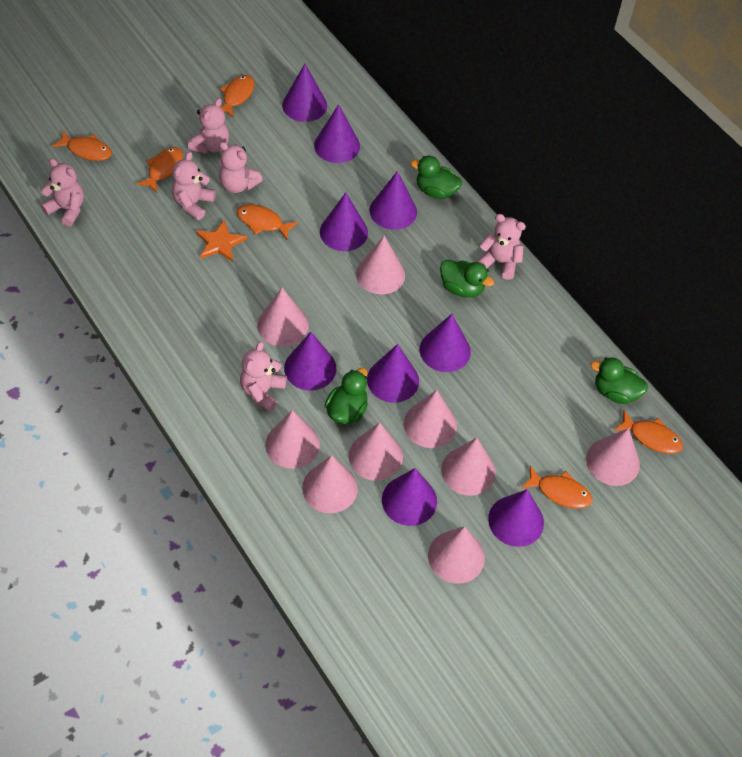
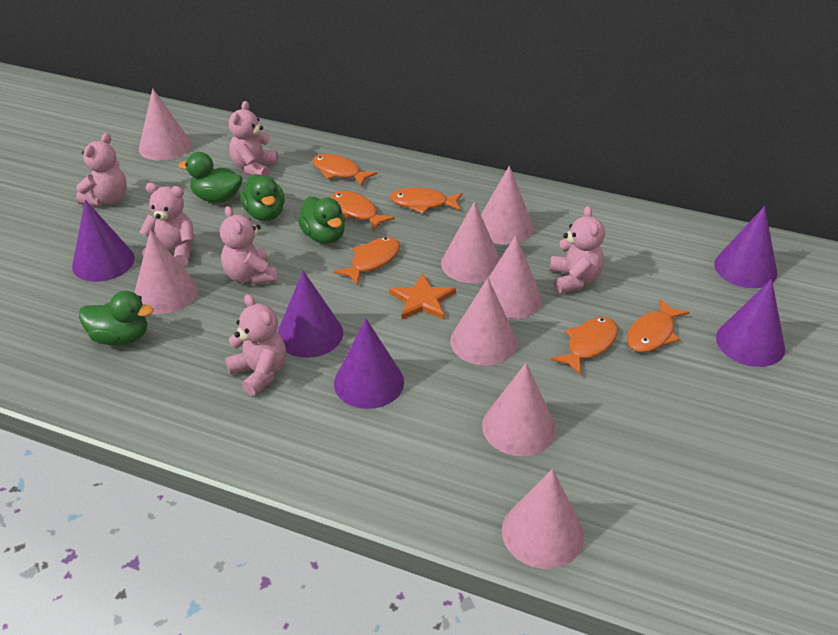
pink cone: [257,288,308,347] [265,410,320,469] [302,455,358,513] [349,422,403,481] [356,236,405,294] [404,390,457,448] [428,526,485,584] [441,438,496,496] [586,428,640,486] = 9 -> [134,230,198,314] [139,88,191,161] [441,201,500,283] [450,278,517,365] [481,166,534,245] [482,363,556,456] [488,235,542,320] [502,469,584,569] = 8
purple cone: [282,64,327,122] [284,332,336,390] [314,104,360,163] [320,193,368,251] [367,344,419,403] [370,171,417,230] [382,468,437,526] [420,314,471,372] [488,489,544,547] = 9 -> [72,200,135,282] [278,271,343,358] [334,318,404,409] [714,206,778,288] [716,279,785,367] = 5

